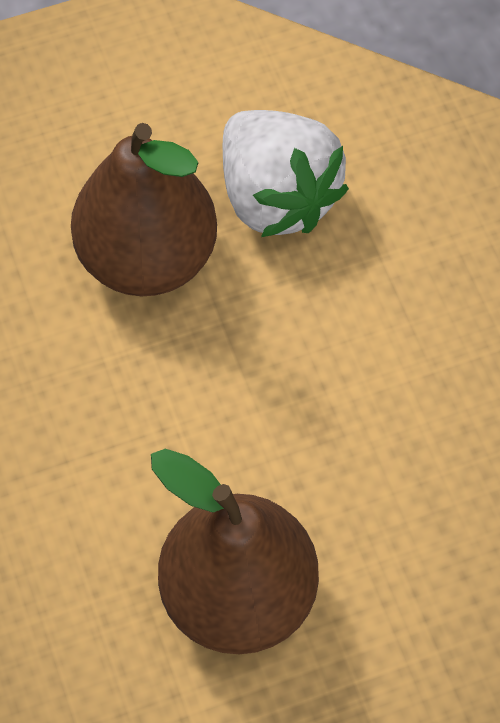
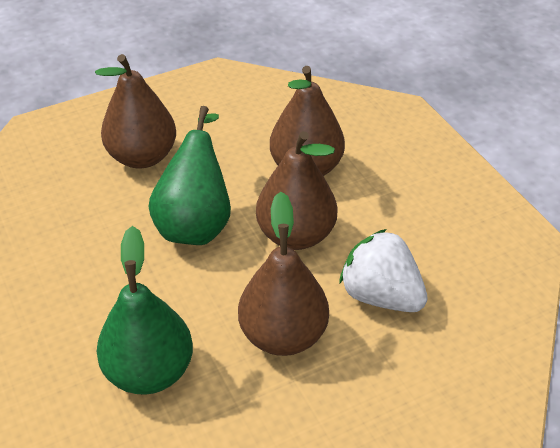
brown pear: [71,123,217,296] [151,449,319,654] = 2 -> [95,54,176,168] [238,192,329,356] [256,131,337,250] [270,66,345,176] = 4
green pear: none = 0 -> [97,226,193,395] [148,106,231,245] = 2

